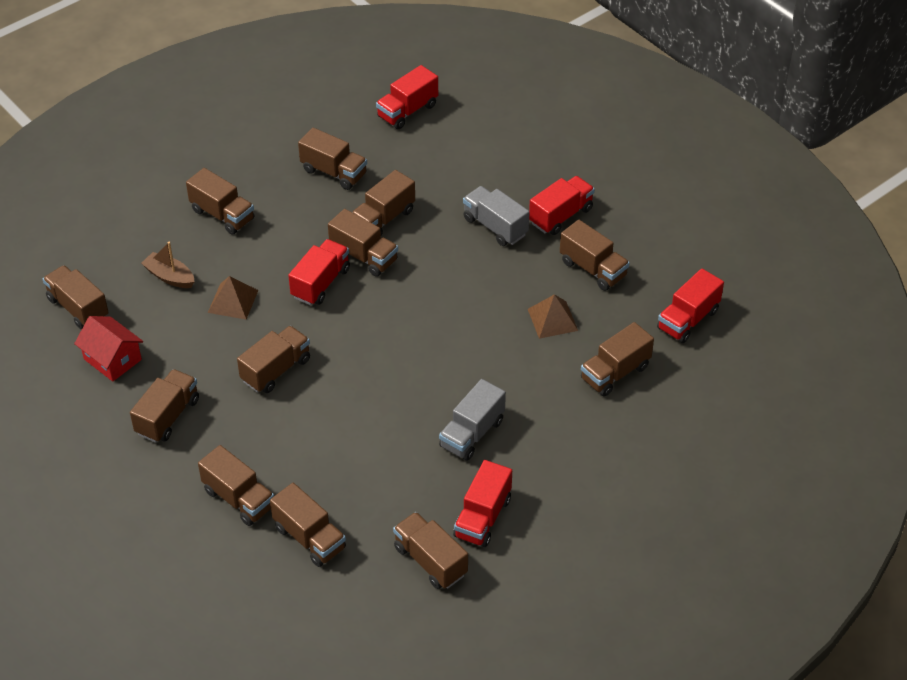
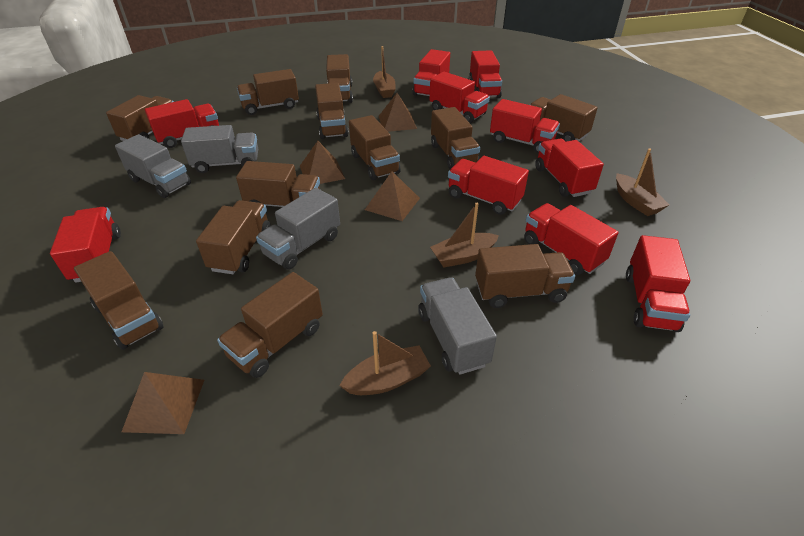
brown boat: [141,242,195,288] = 1 -> [339,331,431,395] [373,46,395,98] [430,203,499,267] [616,148,669,216] = 4
brown pyramid: [208,276,258,320] [528,294,578,339] = 2 -> [122,372,204,434] [300,141,345,184] [365,171,420,221] [379,93,417,132] = 4
grey truck: [439,379,506,461] [463,186,530,246] = 2 -> [115,134,191,198] [181,125,258,173] [256,188,340,270] [418,277,497,375] = 4
red house: [74,316,143,382] = 1 -> none = 0
red truck: [288,239,350,305] [376,65,438,129] [453,460,512,547] [529,176,595,235] [657,268,724,343] = 5 -> [50,207,121,283] [145,99,219,148] [413,49,450,96] [430,72,490,123] [448,156,529,215] [469,50,502,98] [490,99,560,154] [524,203,618,275] [535,139,604,197] [626,235,690,332] = 10

